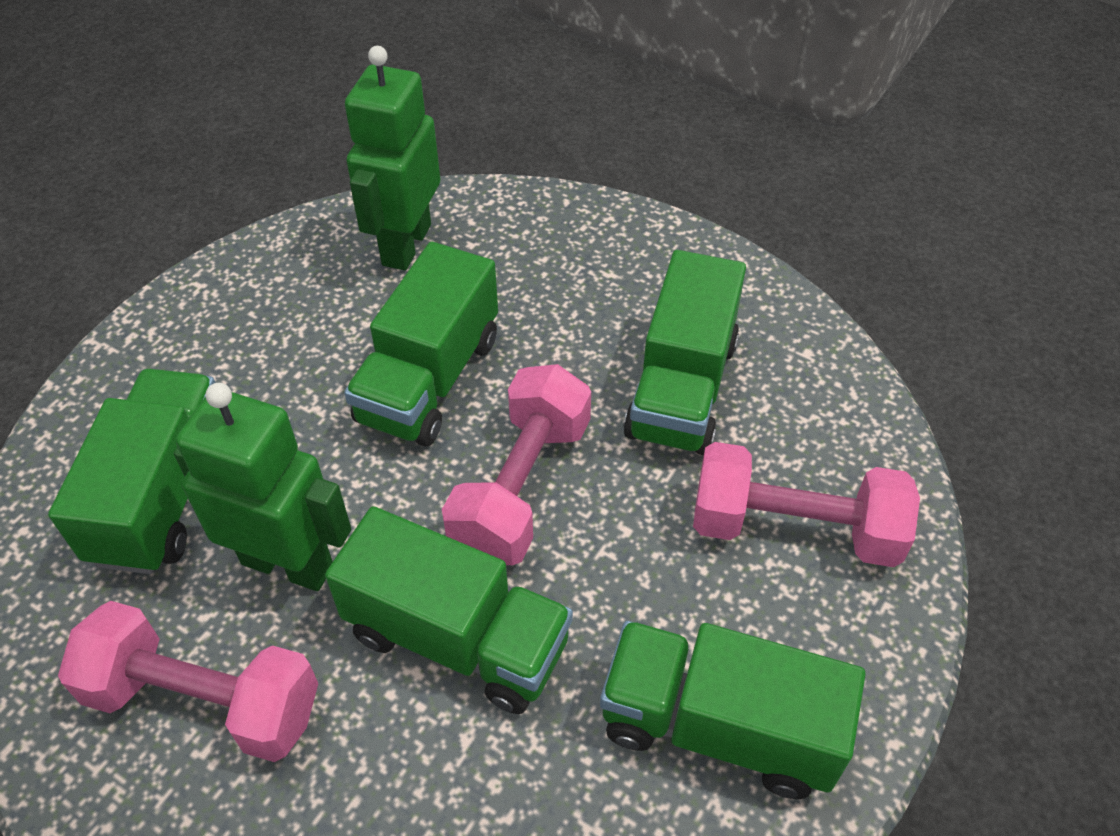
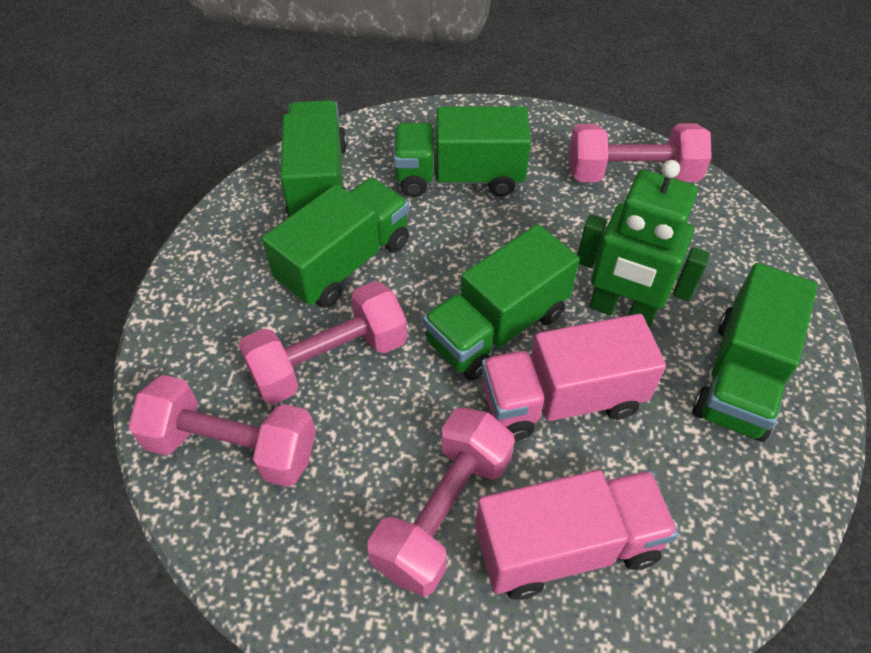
green robot: [174,383,351,591] [345,46,440,270] = 2 -> [578,160,710,328] = 1
pink dumbbell: [58,601,318,762] [442,364,591,565] [693,442,920,567] = 3 -> [128,375,316,487] [239,281,407,405] [367,407,515,597] [569,124,712,182] = 4
pink truck: none = 0 -> [475,470,679,600] [481,314,666,441] = 2

